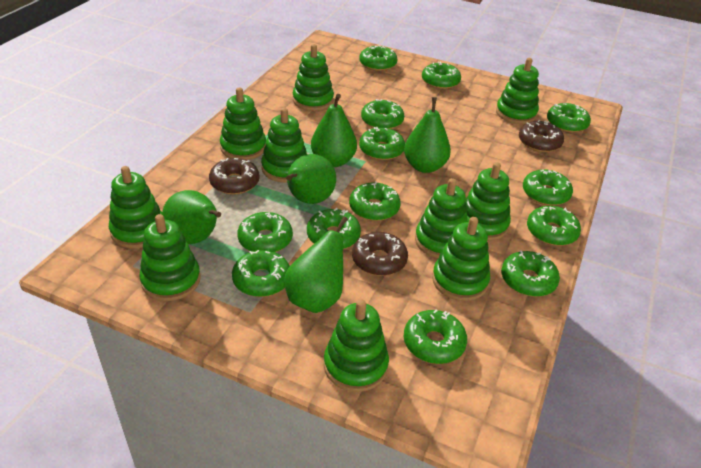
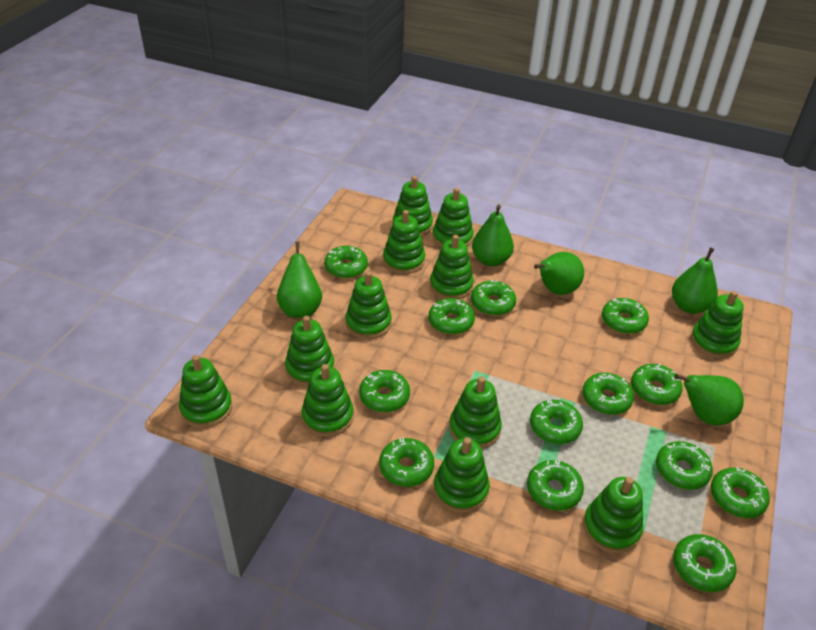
brown donut: [209,158,259,195] [352,232,408,276] [519,120,564,152] = 3 -> none = 0
green stacking toy: [109,166,162,248] [139,214,201,301] [220,87,266,160] [261,108,307,183] [293,44,334,111] [324,300,389,392] [415,178,468,258] [432,217,490,301] [465,162,511,241] [496,58,539,124] = 10 -> [179,355,232,428] [285,316,334,386] [301,364,354,437] [346,271,392,339] [383,210,425,274] [393,176,433,237] [430,235,474,299] [432,188,473,247] [433,438,490,513] [449,377,502,449] [583,477,643,553] [691,291,744,358] = 12

